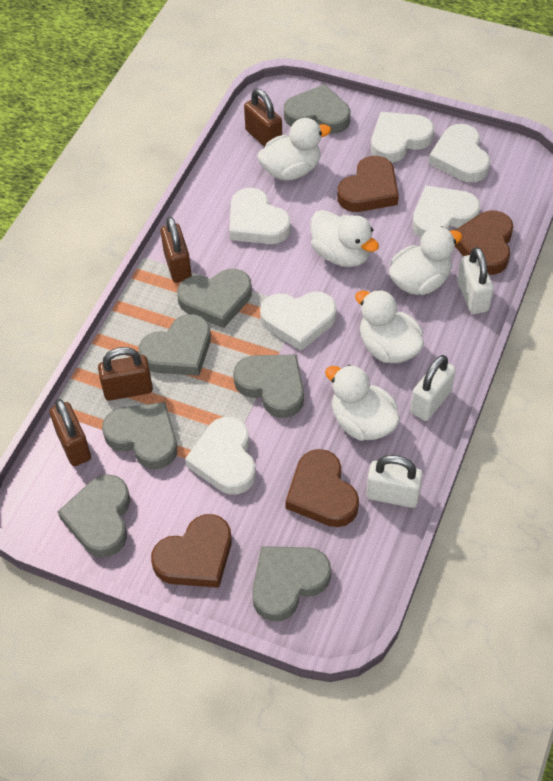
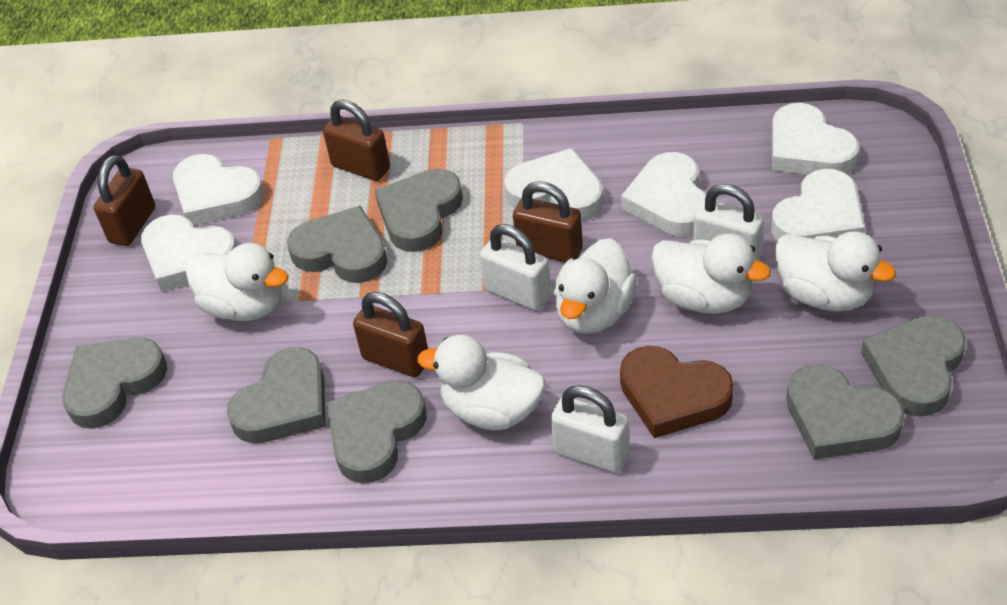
brown heart: [151,514,232,588] [285,449,359,527] [338,156,399,212] [455,211,513,275] = 4 -> [620,346,734,438] = 1

